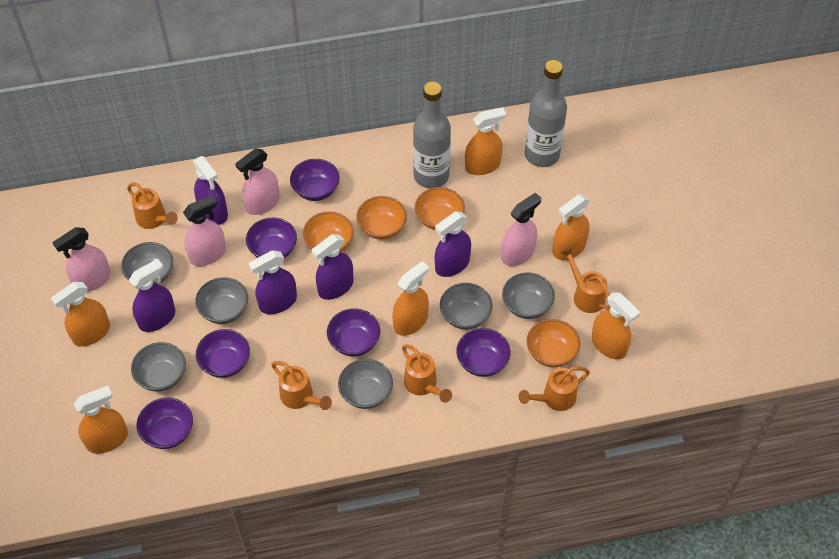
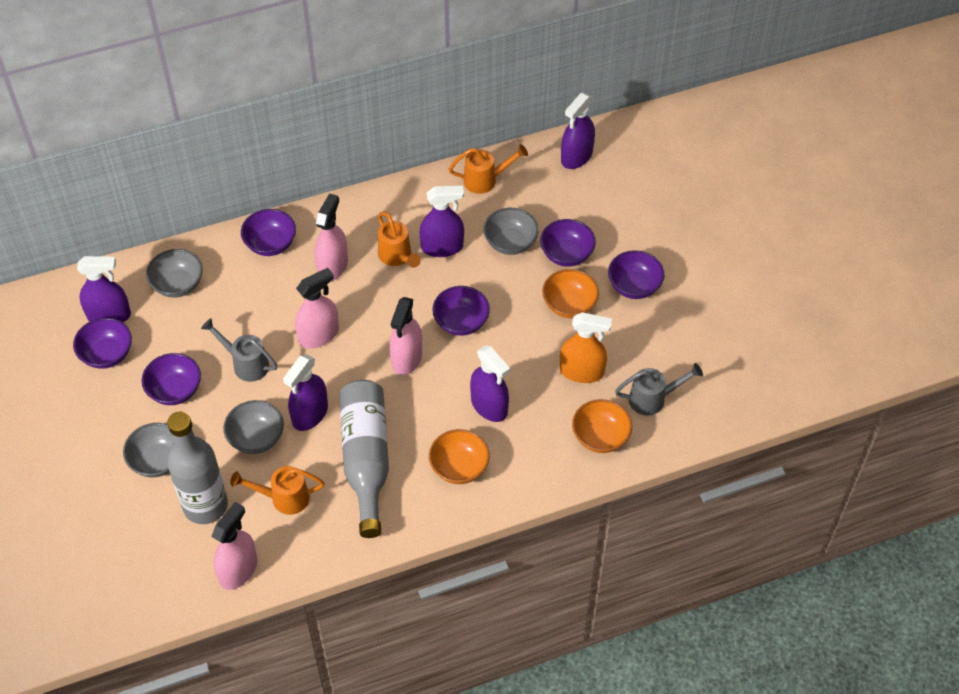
grey bowl: [121,242,173,285] [131,342,186,392] [195,277,248,324] [338,359,393,409] [440,283,493,330] [502,272,555,319] = 6 -> [123,423,174,477] [146,249,203,298] [223,400,284,454] [483,208,539,255] = 4
grey watering can: none = 0 -> [201,318,277,382] [615,363,703,416] = 2
orange bowl: [303,211,354,252] [356,196,407,240] [415,187,465,230] [527,319,581,368] = 4 -> [429,429,490,484] [542,269,599,318] [572,399,632,453] = 3
orange spray bottle: [51,282,110,347] [74,386,128,454] [392,261,429,336] [465,107,506,175] [552,194,590,260] [592,292,640,360] = 6 -> [560,312,612,383] = 1
orange watering can: [127,182,178,229] [271,361,332,410] [402,344,452,403] [519,366,590,411] [561,246,610,313] = 5 -> [230,466,325,515] [378,212,421,268] [449,144,528,194] = 3

